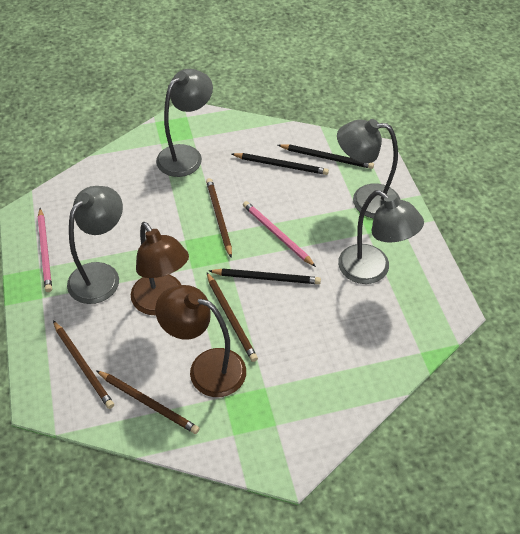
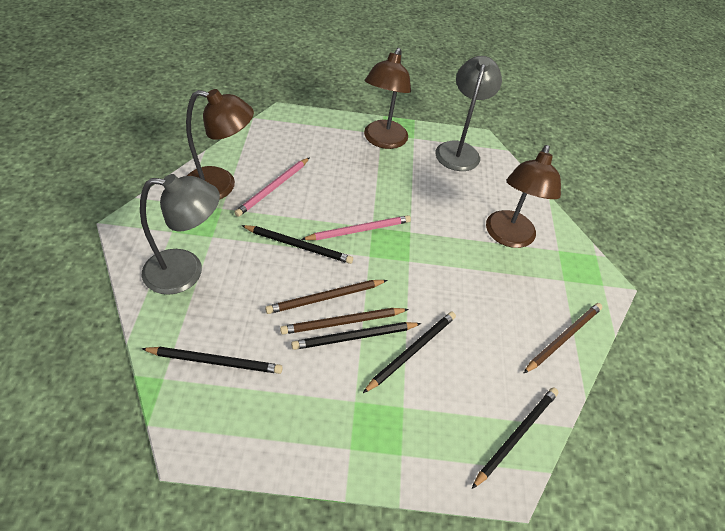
black pencil: [209,268,321,284] [232,153,329,175] [278,144,374,169] = 3 -> [141,347,283,374] [241,225,353,264] [291,322,422,350] [363,312,456,393] [472,387,558,489] = 5
brown lamp: [131,222,189,315] [155,285,246,397] = 2 -> [186,89,254,200] [364,48,411,149] [486,145,561,248] = 3
brown pencil: [53,320,114,409] [96,370,199,434] [206,178,232,258] [207,272,258,362] = 4 -> [265,280,387,314] [280,308,409,334] [524,303,603,373] = 3
grey lamp: [67,186,123,304] [156,69,213,177] [337,119,400,219] [338,190,424,284] = 4 -> [140,174,220,295] [435,56,502,171] = 2

